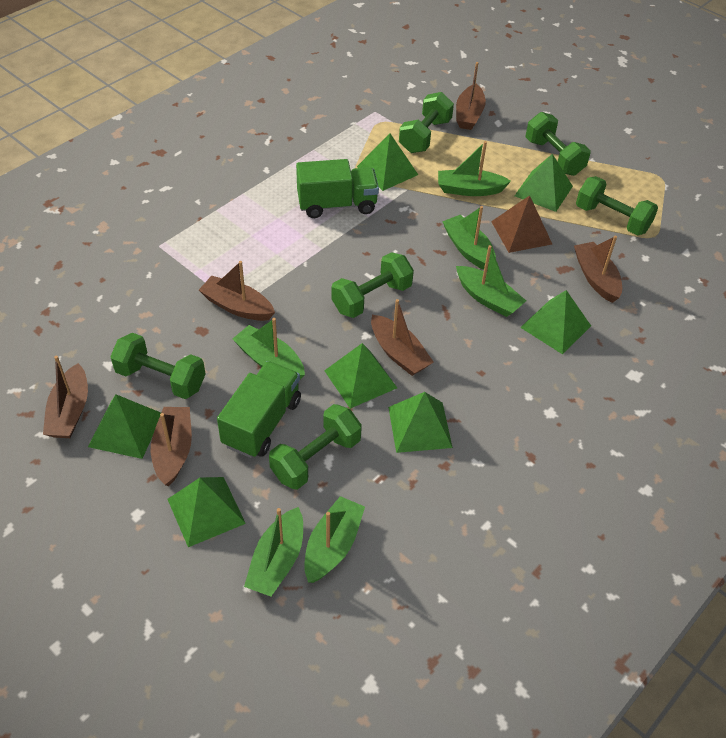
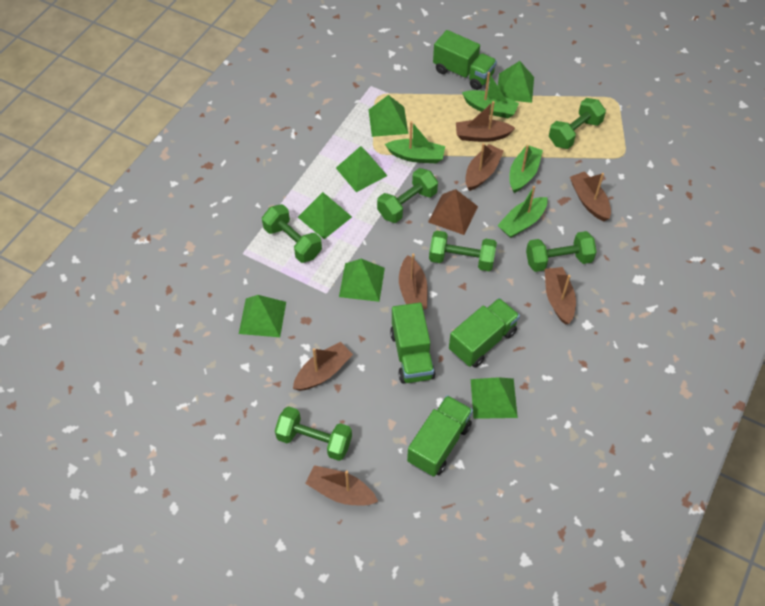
brown boat: [43,356,88,438] [151,407,192,487] [199,261,275,321] [371,299,434,376] [456,62,486,130] [574,236,622,303] = 6 -> [293,342,353,391] [305,465,378,505] [399,254,428,310] [456,101,515,142] [465,143,504,191] [545,267,576,325] [570,171,611,221] = 7
green boat: [233,318,305,379] [244,507,303,597] [304,496,365,583] [438,141,511,196] [442,206,496,270] [456,245,526,317] = 6 -> [385,121,445,163] [462,72,519,118] [497,186,548,238] [509,145,543,193] = 4
green truck: [217,361,301,458] [296,159,379,218] = 2 -> [390,303,435,383] [407,395,473,477] [433,30,497,90] [449,298,520,368] = 4

